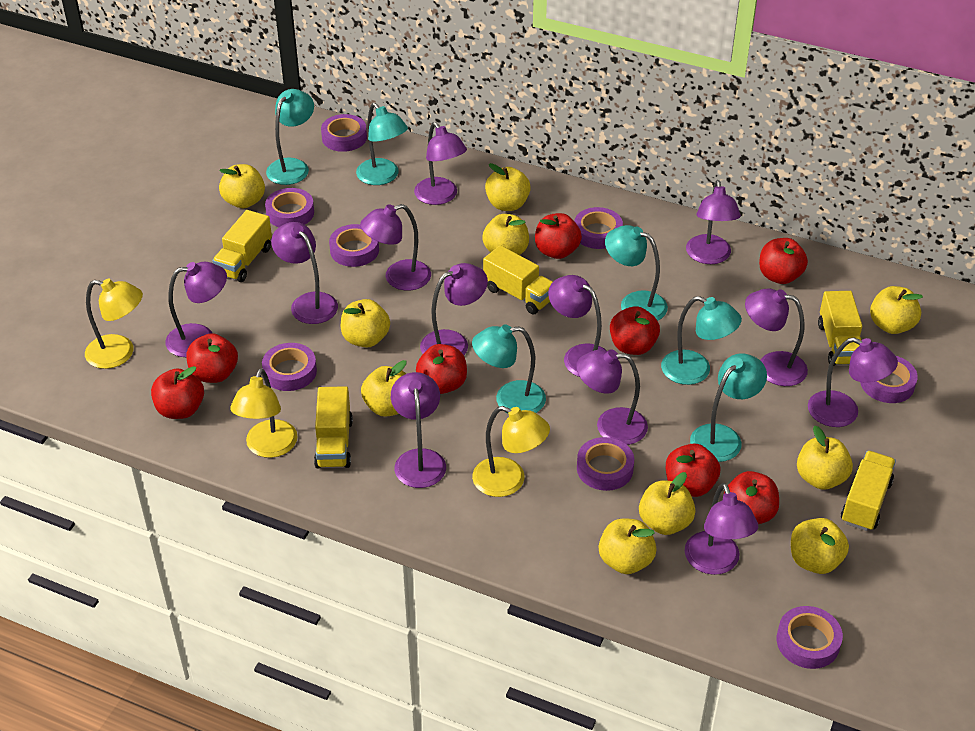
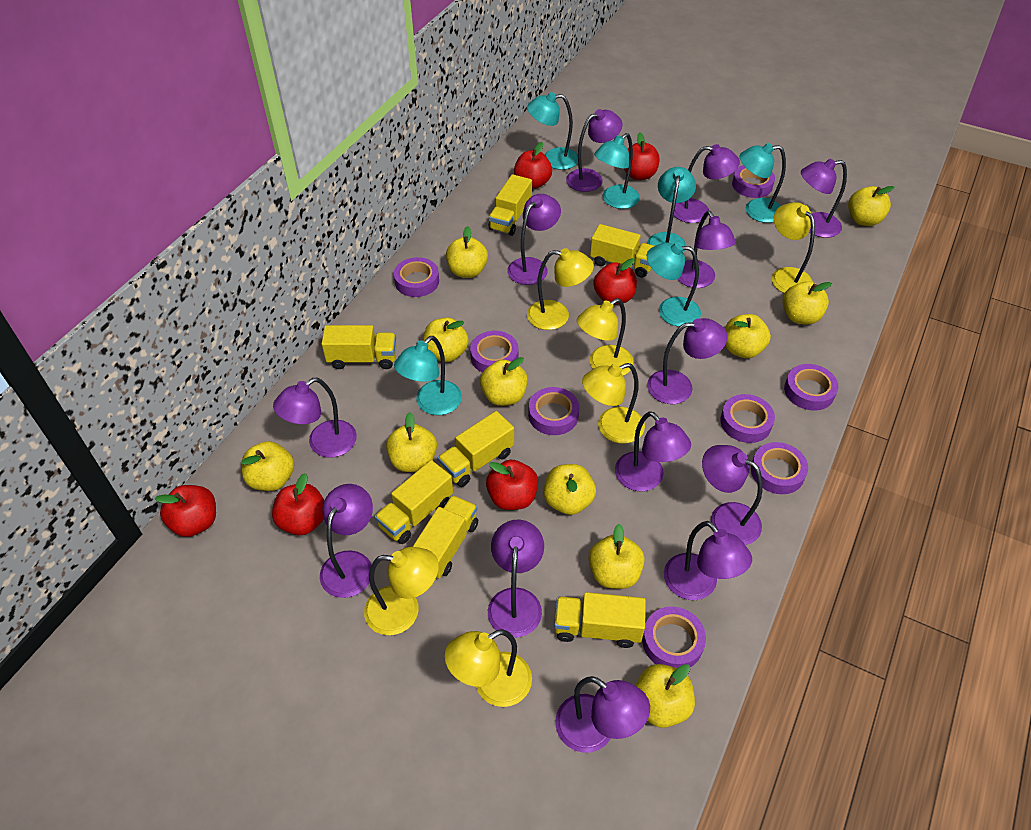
purple lamp: [166,262,227,357] [271,222,338,324] [360,204,431,291] [391,372,446,488] [414,122,467,205] [420,263,488,355] [548,275,607,377] [576,350,648,445] [685,483,758,575] [686,180,741,264] [745,288,808,386] [808,337,898,427] = 12 -> [273,378,357,458] [320,484,373,598] [488,520,544,637] [507,194,561,285] [555,676,650,753] [566,109,623,192] [615,411,691,491] [647,318,727,404] [664,521,752,600] [674,144,740,223] [677,211,736,288] [702,445,763,545] [801,159,847,238] = 13
red apple: [151,366,204,419] [186,333,238,383] [416,344,467,394] [535,213,582,259] [610,306,660,355] [666,443,720,497] [724,471,779,524] [759,238,808,284] = 8 -> [155,485,216,537] [272,473,324,535] [486,460,538,510] [514,142,552,189] [593,258,637,305] [623,133,659,180] = 6
yellow apple: [219,164,265,208] [341,299,390,348] [361,360,406,417] [482,214,529,255] [485,163,531,211] [599,518,656,574] [639,472,696,535] [791,518,849,574] [797,426,853,490] [870,286,923,334] = 10 -> [241,441,294,491] [386,412,437,472] [423,318,469,362] [446,226,488,278] [480,357,528,406] [543,464,596,515] [589,524,645,589] [635,664,695,728] [725,314,771,358] [783,281,832,325] [848,186,894,226] = 11
yellow lamp: [85,279,143,369] [230,368,298,458] [472,406,550,497] = 3 -> [364,547,439,635] [445,629,532,707] [527,248,594,330] [577,298,634,376] [582,363,645,444] [772,202,815,293] = 6
yellow truck: [212,210,272,282] [314,386,353,468] [483,245,553,314] [818,291,862,366] [841,451,896,531] = 5 -> [322,325,397,369] [375,460,453,544] [413,495,478,579] [438,411,514,487] [488,174,532,236] [554,592,646,648] [590,224,654,277] = 7

